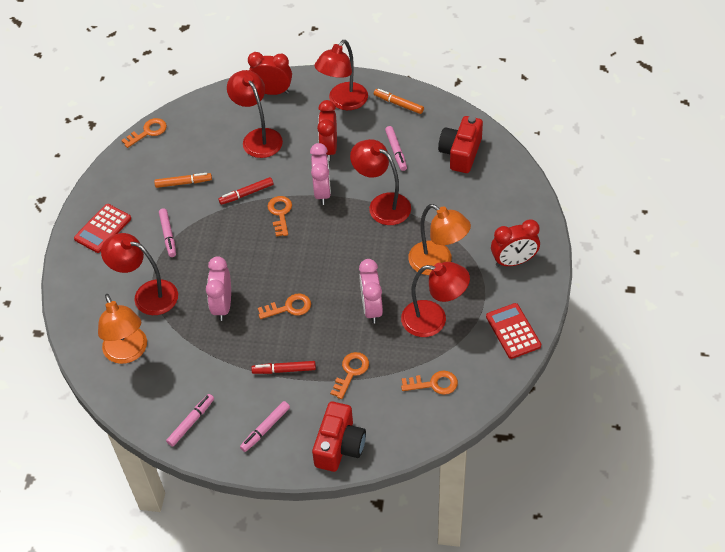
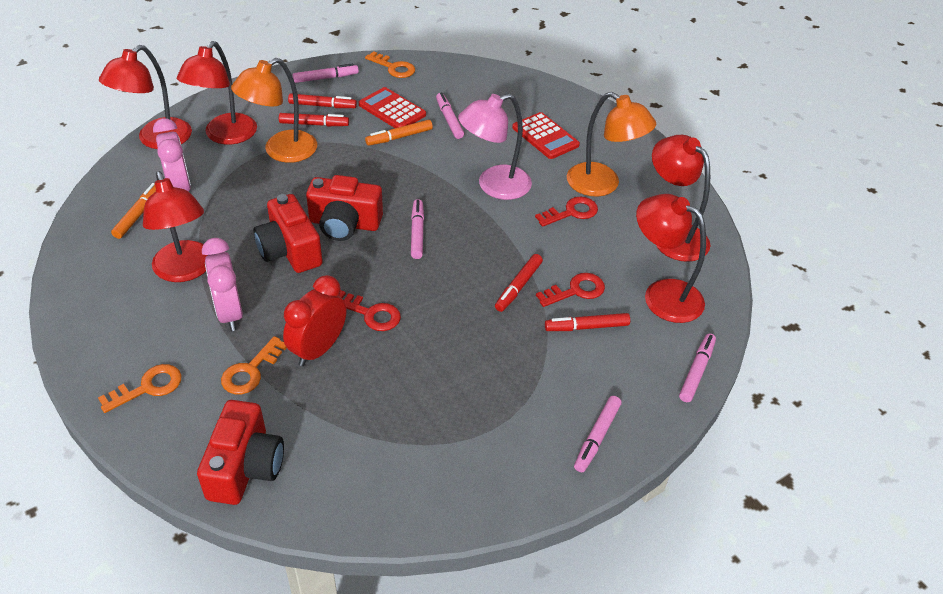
orange key: [122,118,167,148] [258,294,311,319] [268,196,292,236] [330,352,369,399] [401,371,458,395] = 5 -> [98,364,182,413] [221,336,287,394] [365,51,415,78] = 3
pink clock: [206,256,231,321] [310,143,331,205] [359,259,383,323] = 3 -> [153,118,191,191] [202,238,243,331] = 2
pink lamp: none = 0 -> [458,94,532,200] = 1
pink marker: [159,208,176,257] [166,394,214,447] [240,401,290,452] [385,126,407,171] = 4 -> [293,63,359,83] [411,199,424,259] [436,93,464,139] [574,396,622,472] [679,333,716,402] = 5
red camera: [312,401,366,472] [438,116,483,173] = 2 -> [197,400,284,505] [253,194,323,273] [306,175,383,241] = 3
red clock: [248,52,292,95] [317,100,337,161] [491,219,540,267] = 3 -> [283,275,346,366] = 1
red key: none = 0 -> [338,290,401,331] [535,197,598,227] [536,273,605,307] = 3
red marker: [218,177,273,205] [251,361,316,374] = 2 -> [279,113,349,126] [288,94,357,108] [495,254,543,312] [545,313,630,331] = 4

